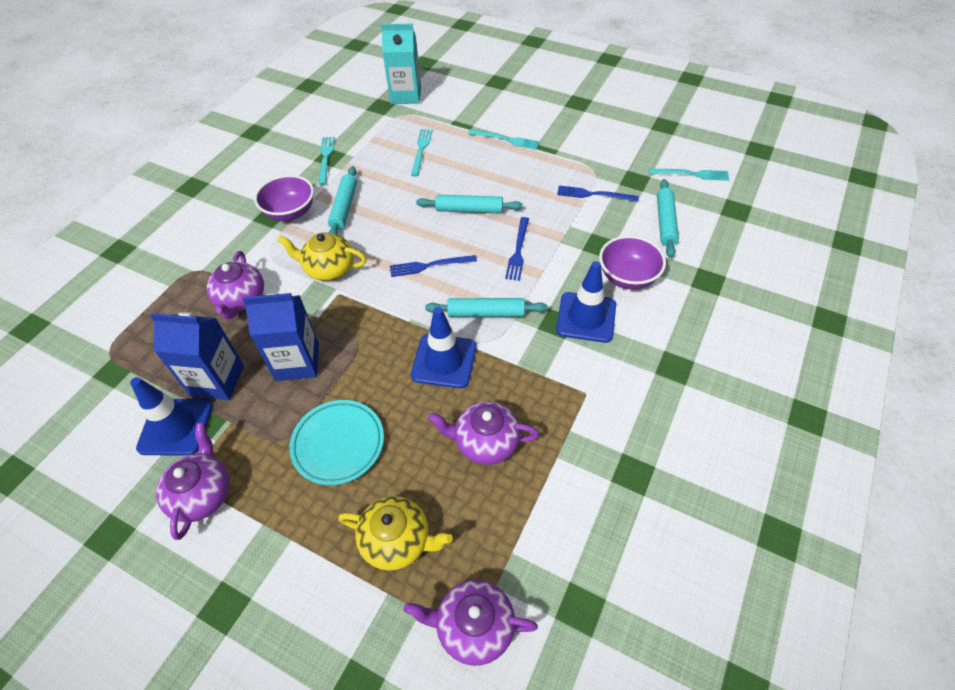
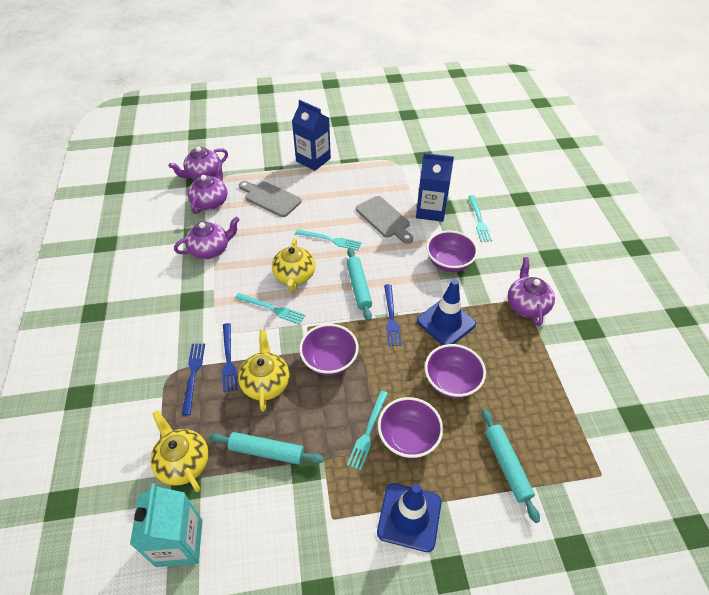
blue traffic cone: [130,377,213,456] [411,307,476,388] [556,261,616,343] = 3 -> [377,483,442,552] [417,279,476,345] = 2
grey cutting board: none = 0 -> [239,181,301,217] [356,196,413,244] = 2
purple bowl: [254,175,314,221] [599,236,666,289] = 2 -> [299,324,359,376] [378,397,443,458] [425,344,486,398] [426,231,478,272] = 4
turquoise plate: [289,400,384,485] = 1 -> none = 0
turquoise rolling pin: [328,166,357,235] [416,195,523,214] [425,298,548,317] [657,179,679,258] = 4 -> [209,432,324,465] [346,248,372,321] [482,409,540,523] = 3
yellow teapot: [277,233,367,281] [338,496,453,571] = 2 -> [150,410,209,492] [238,330,290,412] [272,238,315,291] = 3

